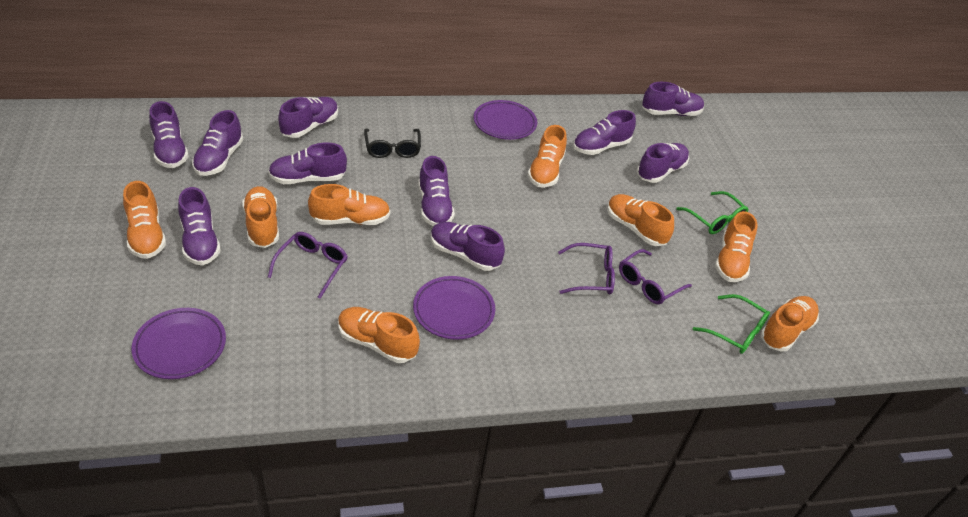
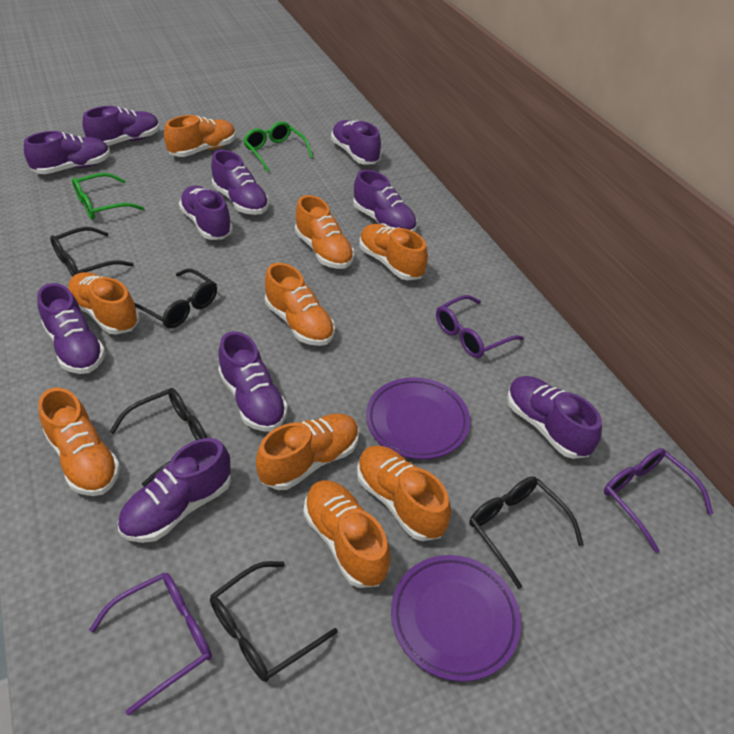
black glasses: [364,129,421,158] = 1 -> [50,227,134,277] [110,388,207,487] [134,268,217,329] [210,561,338,682] [469,476,584,589] = 5
orange shoe: [123,181,166,259] [242,186,279,248] [308,184,390,225] [338,307,420,363] [528,125,567,188] [607,194,674,246] [715,211,757,282] [760,296,819,352] = 8 -> [38,388,120,496] [68,272,139,335] [164,115,236,157] [256,413,359,490] [265,263,335,346] [295,195,354,269] [303,480,390,588] [357,446,451,541] [359,224,428,280] = 9
purple plate: [132,308,226,379] [413,276,495,340] [474,100,537,140] = 3 -> [366,377,470,459] [391,555,521,682] = 2

